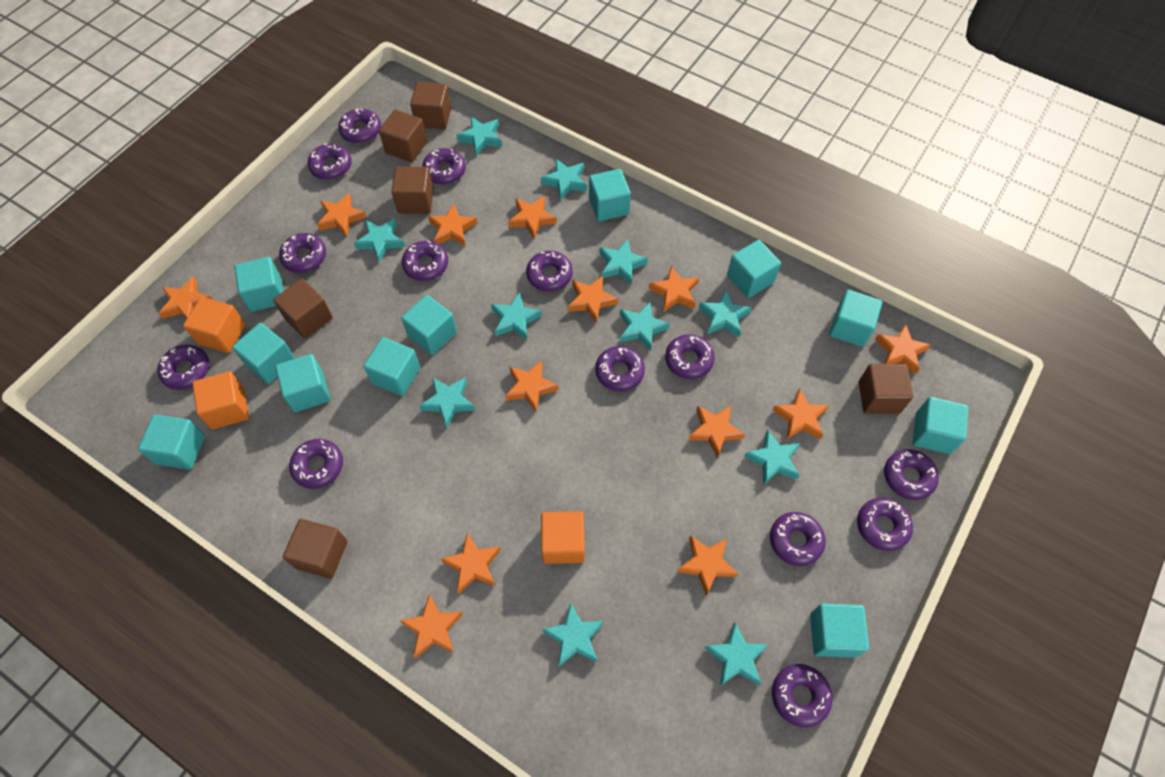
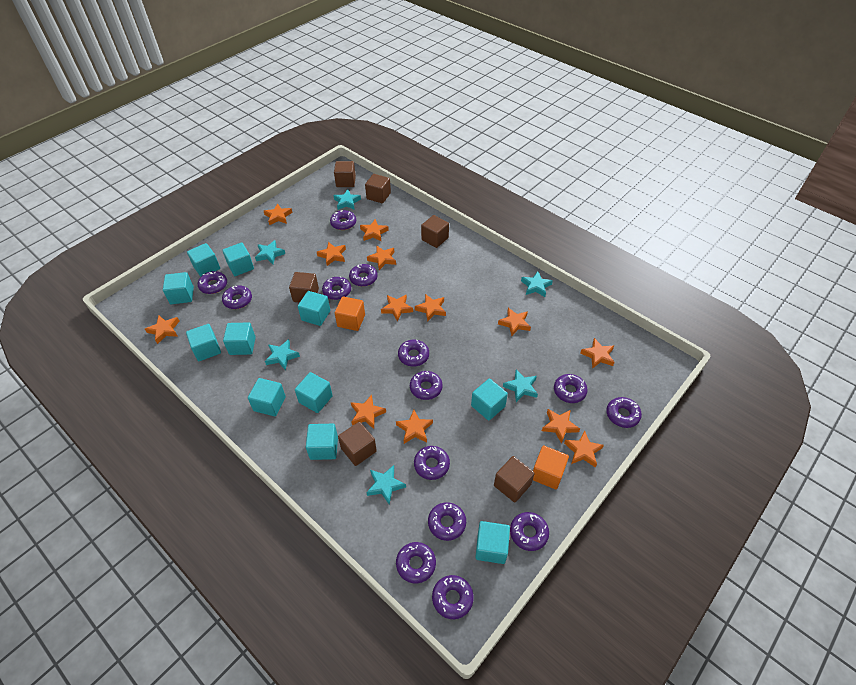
orange cube: [183,297,245,353] [192,371,249,429] [541,511,585,564] = 3 -> [335,296,365,331] [533,446,569,489] = 2
turquoise star: [354,219,405,262] [419,377,475,428] [457,117,502,156] [491,292,542,340] [541,159,587,201] [542,602,604,667] [599,239,648,285] [620,302,670,351] [699,290,752,337] [705,623,768,686] [744,430,800,485] = 11 -> [255,240,285,264] [265,339,300,370] [333,189,361,210] [366,465,406,504] [503,370,538,402] [521,271,553,297] = 6

